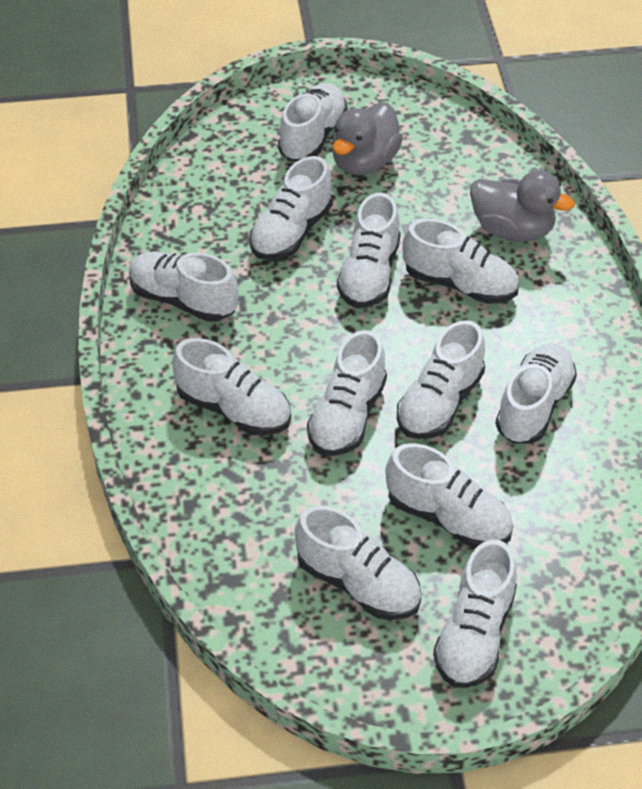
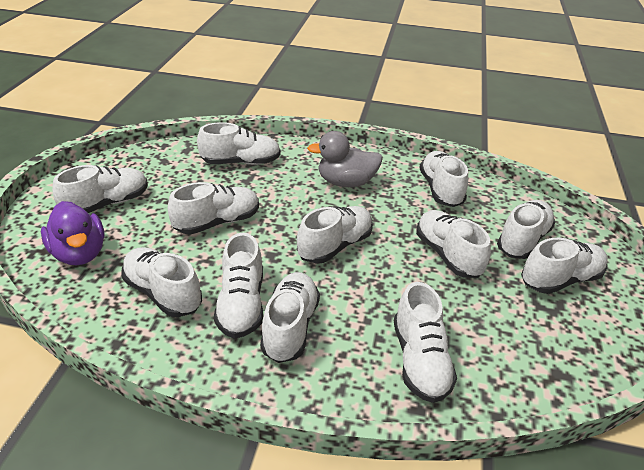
grey duck: [332,102,403,175] [470,170,575,242] = 2 -> [307,131,383,187] = 1
purple duck: none = 0 -> [41,201,104,265] = 1

